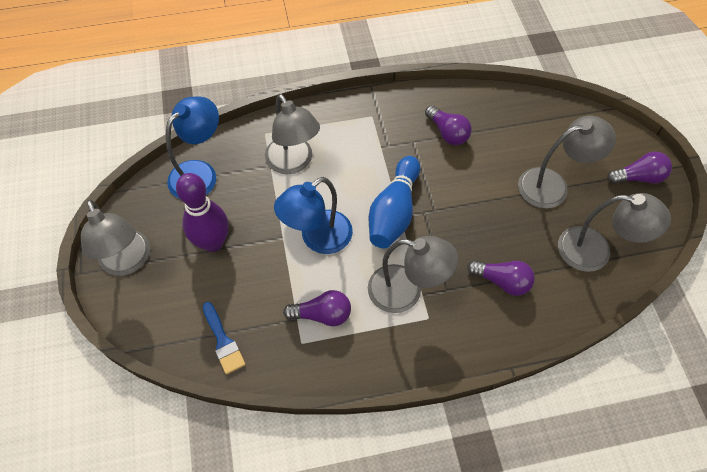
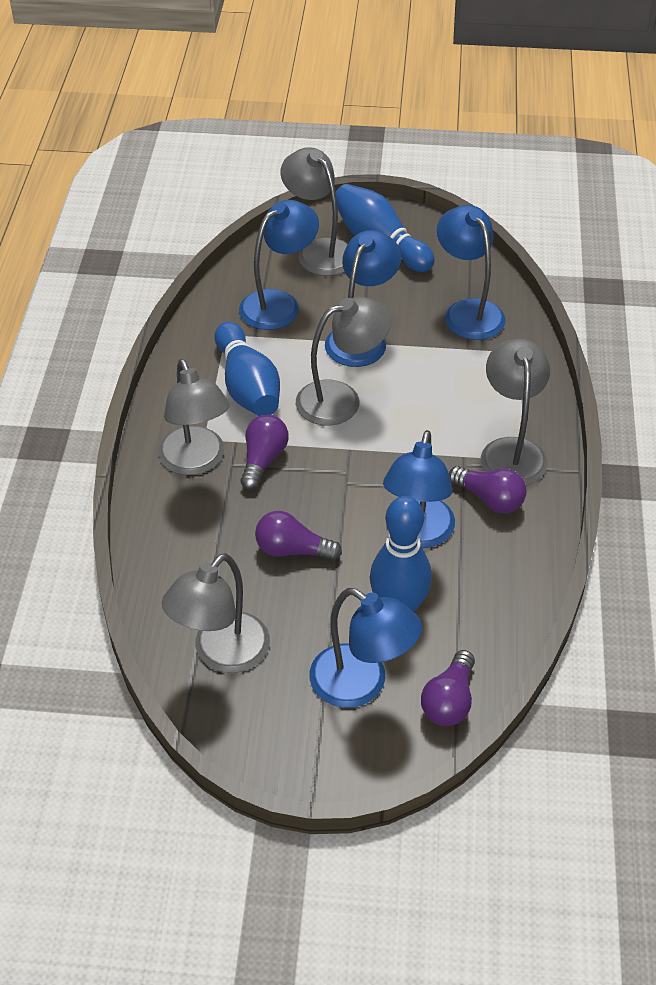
blue bowling pin: [369,156,420,248] = 1 -> [214,322,280,416] [336,184,435,272] [370,496,432,612] = 3
blue brush: [203,302,246,374] = 1 -> none = 0
blue lamp: [166,97,219,199] [274,177,353,254] = 2 -> [239,200,319,330] [309,588,422,708] [325,230,401,367] [383,430,455,548] [437,205,506,340] = 5
purple bowling pin: [176,173,229,252] = 1 -> none = 0

